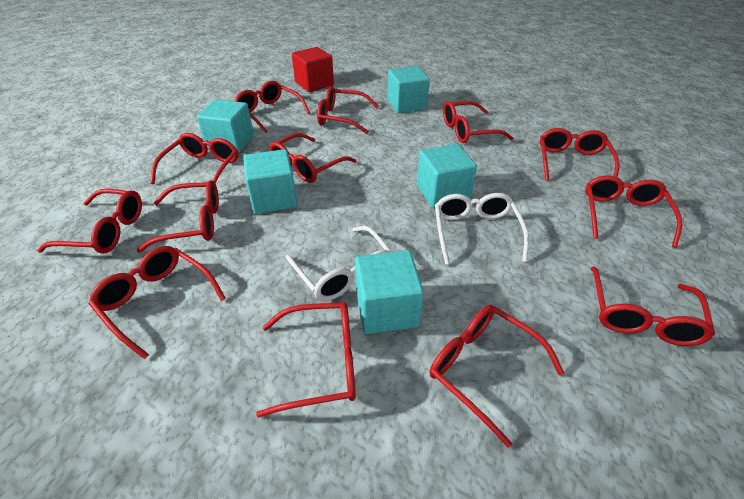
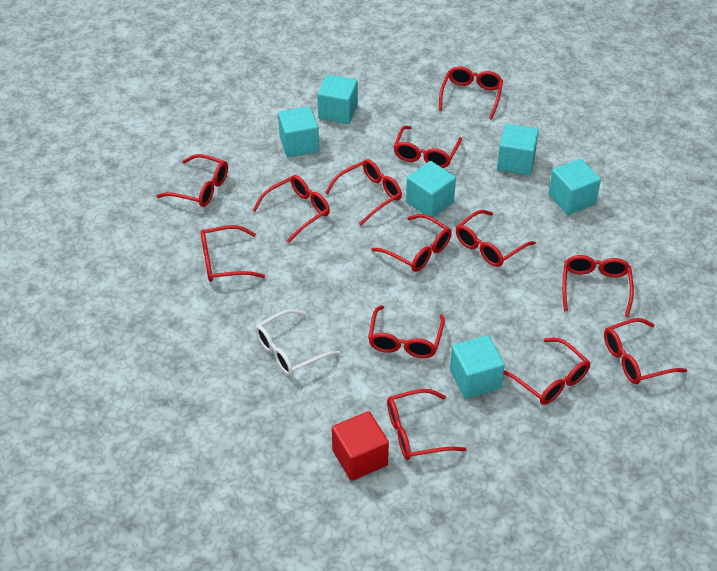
turquoise cube: [197,99,254,153] [243,149,298,214] [355,250,424,334] [387,66,430,114] [417,144,477,208] = 5 -> [278,106,319,157] [317,75,358,124] [406,161,456,218] [450,335,505,399] [497,124,539,175] [548,159,601,215] = 6
white glasses: [286,226,392,301] [435,193,529,265] = 2 -> [255,309,340,376] = 1

